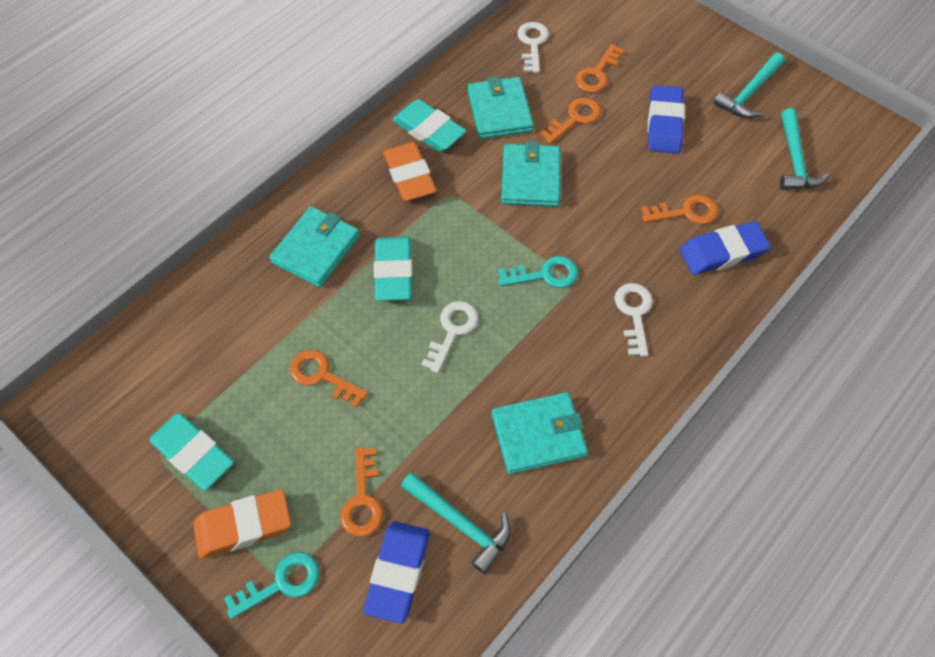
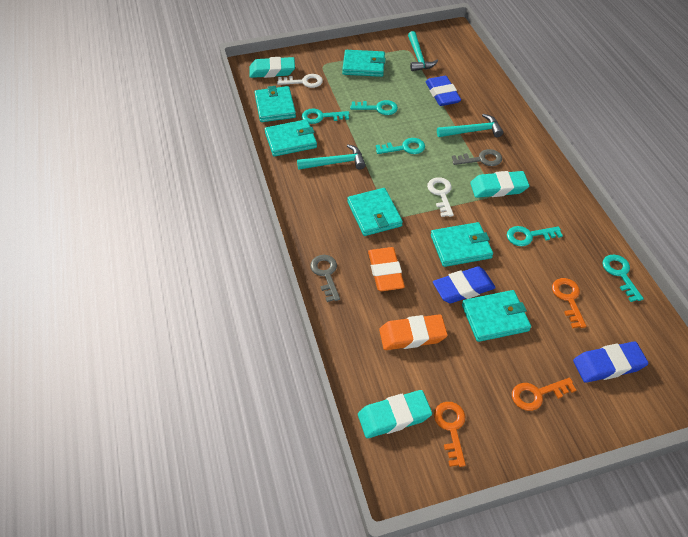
grey key: none = 0 -> [310,255,340,302] [452,149,502,166] = 2
orange key: [290,350,368,408] [340,447,384,537] [539,98,601,144] [575,44,624,93] [641,195,719,224] = 5 -> [434,402,466,467] [512,378,576,411] [552,278,586,328] = 3
turquoise key: [224,552,320,619] [498,256,578,288] = 2 -> [302,108,349,124] [350,100,398,115] [376,138,425,154] [507,226,563,246] [602,254,644,302] = 5
turquoise wallet: [270,206,360,287] [468,76,534,139] [492,392,588,474] [501,141,561,207] = 4 -> [255,86,296,122] [265,119,317,157] [342,50,386,77] [347,188,403,236] [431,222,493,267] [462,290,531,342] = 6
white key: [421,301,478,373] [518,22,549,73] [615,283,653,357] = 3 -> [277,74,323,88] [427,177,454,217] = 2

